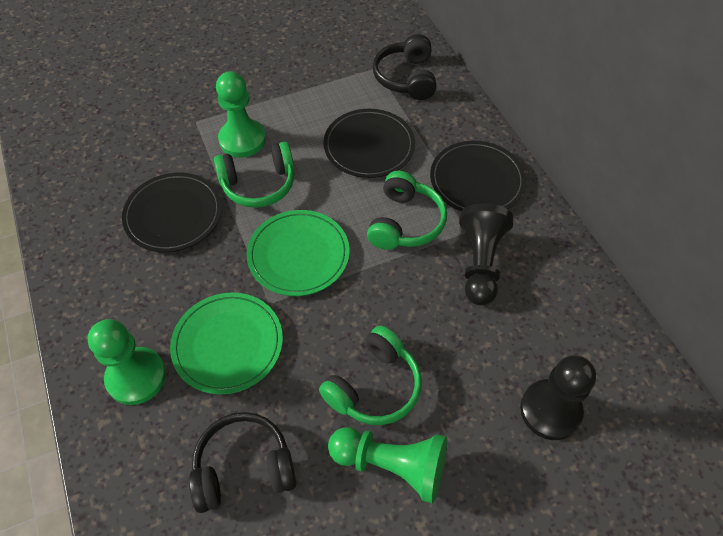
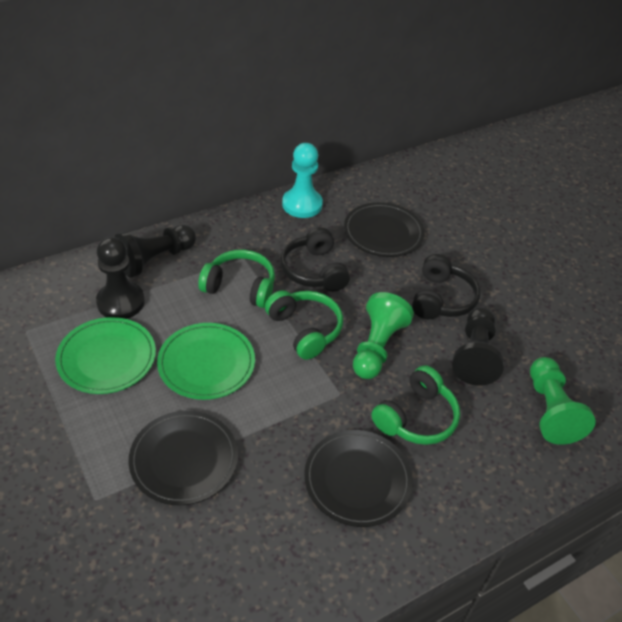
black pawn: [459,203,513,306] [520,355,596,440] = 2 -> [96,237,145,319] [114,225,196,278] [452,307,504,386] = 3
green pawn: [88,319,166,405] [216,71,266,158] [328,427,447,504] = 3 -> [353,292,414,379] [530,357,596,445] = 2
turquoise pawn: none = 0 -> [282,143,323,218] = 1

